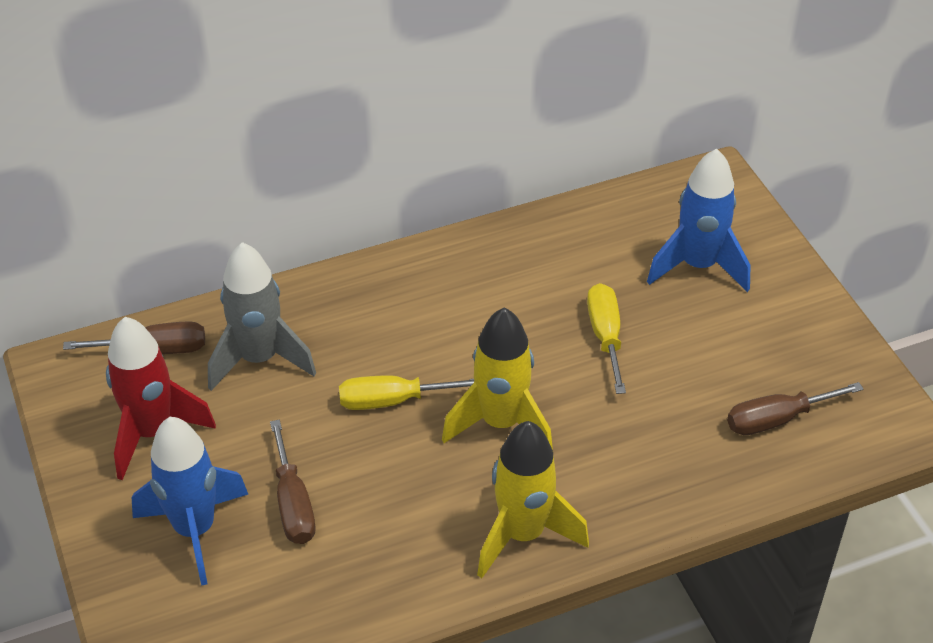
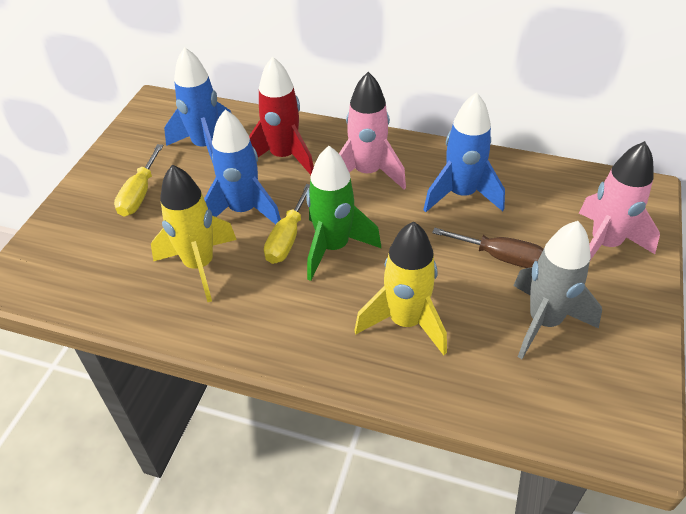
blue rocket: [132,417,248,586] [647,148,751,292] = 2 -> [164,47,231,166] [204,110,281,225] [423,92,505,212] = 3
brown screwdriver: [63,321,205,354] [270,420,315,544] [727,382,864,435] = 3 -> [432,228,543,268] = 1
green rocket: none = 0 -> [306,146,381,281] = 1
pink rocket: none = 0 -> [339,72,406,189] [579,141,660,260] = 2

